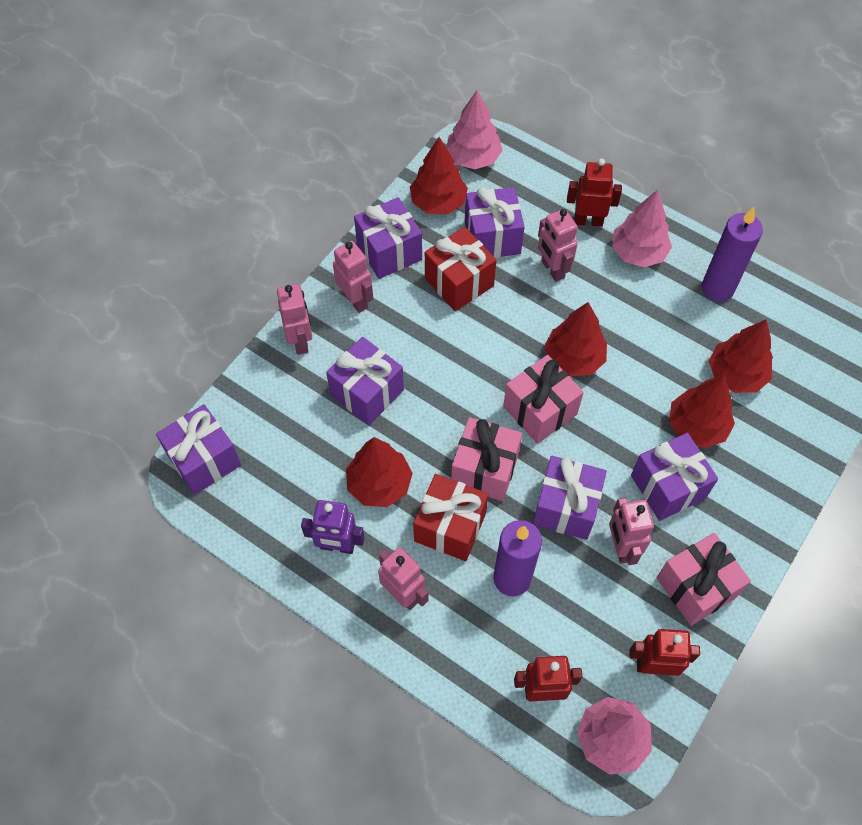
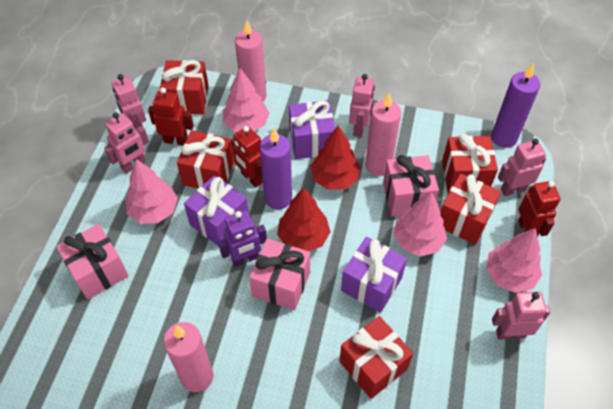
pink candle: none = 0 -> [163,322,213,392] [235,20,266,102] [365,92,402,176] = 3
pink tree: [446,91,503,170] [577,697,652,775] [612,190,672,268] = 3 -> [126,159,178,224] [223,68,270,132] [393,191,447,257] [486,228,542,293] = 4
purple gift: [156,404,241,495] [326,337,404,425] [354,197,422,279] [465,187,525,258] [533,456,607,540] [631,433,718,521] = 6 -> [184,175,249,246] [289,100,335,159] [341,237,407,313] = 3
red gift: [413,474,489,561] [425,227,496,311] = 2 -> [160,60,209,114] [177,130,234,188] [339,316,413,399] [440,174,501,245] [442,133,498,193] = 5
red tree: [346,437,413,507] [410,137,468,214] [544,302,607,376] [669,375,735,448] [709,319,773,393] = 5 -> [277,187,330,251] [310,125,360,190] = 2

